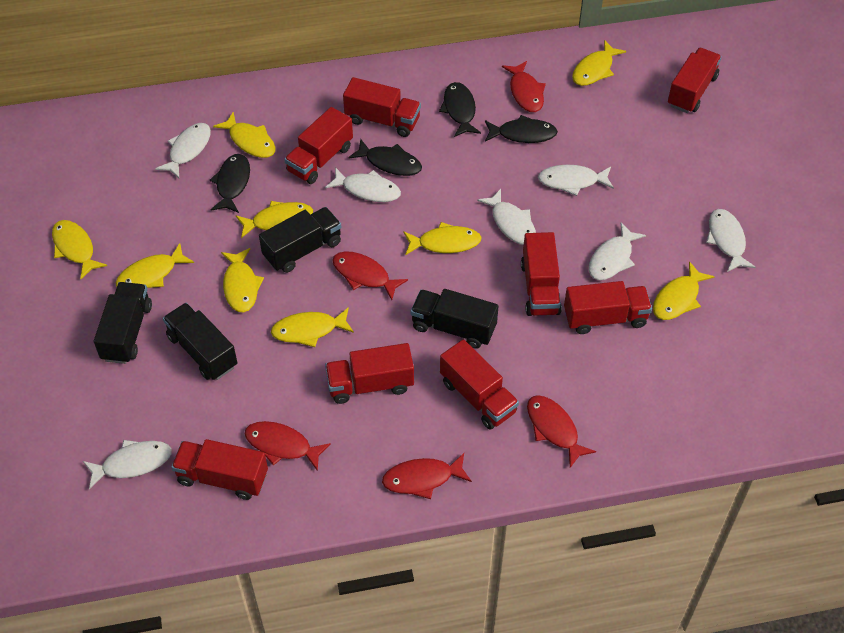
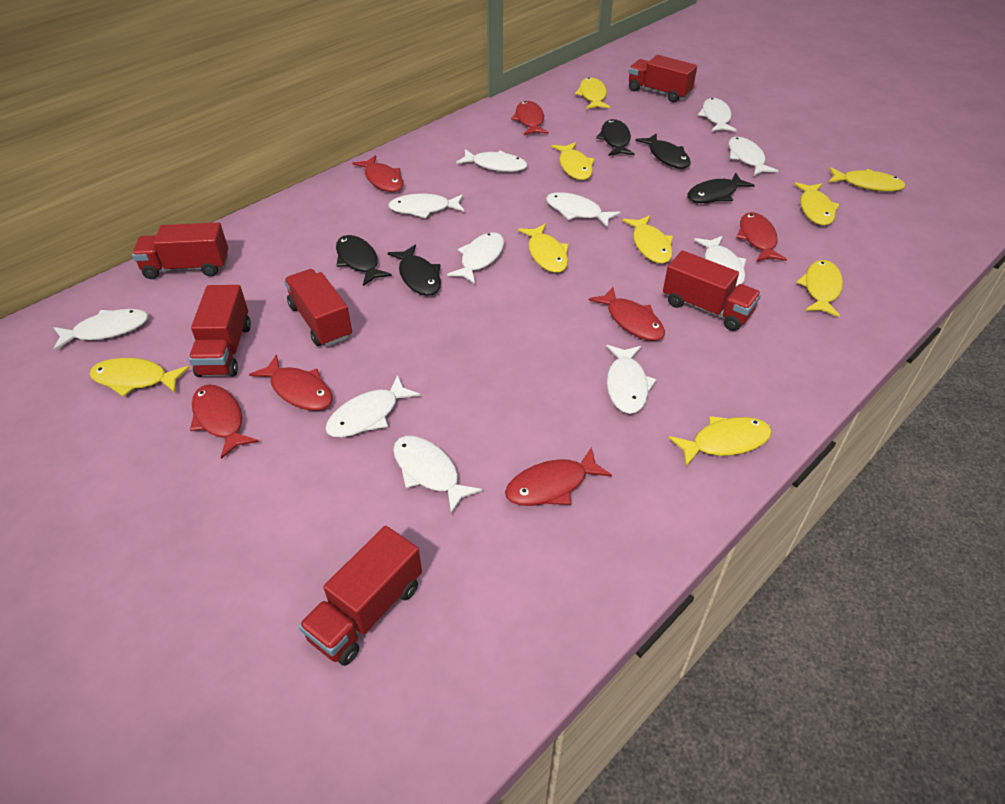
black fish: [210,154,250,213] [348,139,422,176] [439,82,481,137] [485,115,558,143] = 4 -> [336,235,392,286] [387,245,441,296] [596,119,635,156] [635,133,691,169] [687,173,755,203] = 5
black truck: [94,282,152,364] [163,303,237,380] [259,207,342,273] [411,289,498,349] = 4 -> none = 0
red fish: [245,421,331,471] [333,251,408,300] [382,453,472,499] [502,61,546,112] [527,395,596,468] = 5 -> [190,385,259,459] [249,355,333,411] [352,155,403,192] [505,447,612,506] [511,101,549,135] [589,287,665,341] [736,212,787,262] = 7
red truck: [171,439,268,500] [284,107,353,184] [325,343,414,404] [343,77,421,137] [440,339,519,430] [521,232,562,316] [564,281,652,334] [668,48,722,113] = 8 -> [132,222,228,279] [189,285,251,377] [284,269,352,347] [299,526,422,666] [629,55,697,102] [663,250,761,331] = 6
white fish: [83,440,172,490] [155,123,211,178] [325,167,401,202] [477,189,536,245] [538,165,614,196] [589,223,646,280] [706,209,756,272] = 7 -> [53,309,149,351] [325,375,420,438] [388,194,464,218] [393,436,482,514] [447,232,504,284] [456,149,527,172] [546,192,621,227] [606,345,657,414] [694,236,746,287] [698,98,737,132] [728,137,778,176] = 11

